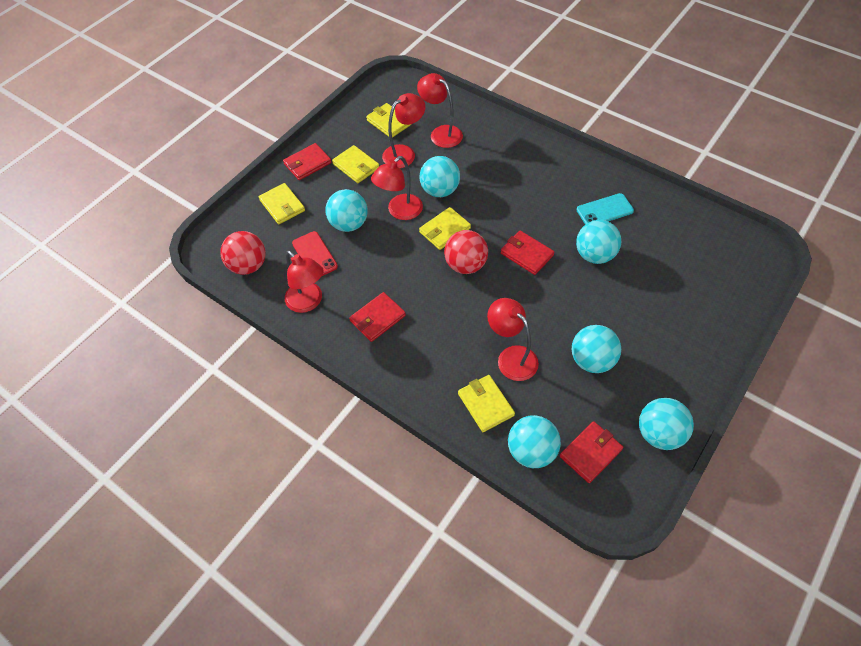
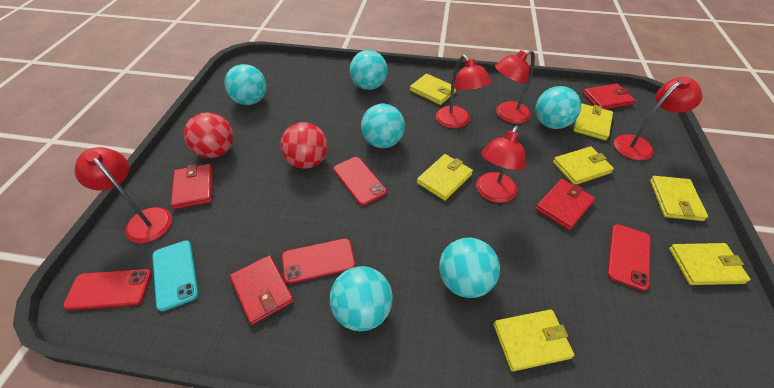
red phone: [292,231,338,276] = 1 -> [63,269,152,310] [282,238,355,284] [333,157,387,206] [607,224,651,291] = 4
yellow wallet: [259,183,305,224] [332,145,379,183] [366,103,411,138] [419,207,471,250] [458,375,515,432] = 5 -> [410,74,456,105] [417,154,473,201] [493,309,574,372] [553,146,614,185] [573,104,613,140] [650,176,708,221] [669,243,750,285] = 7

